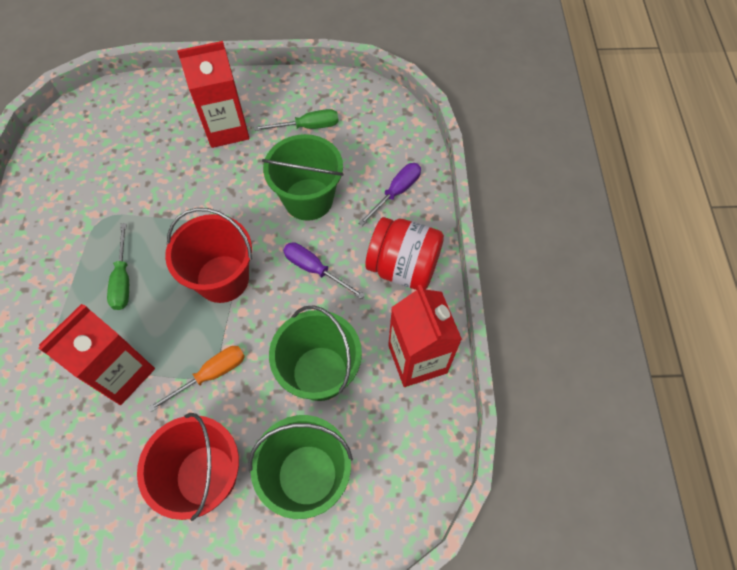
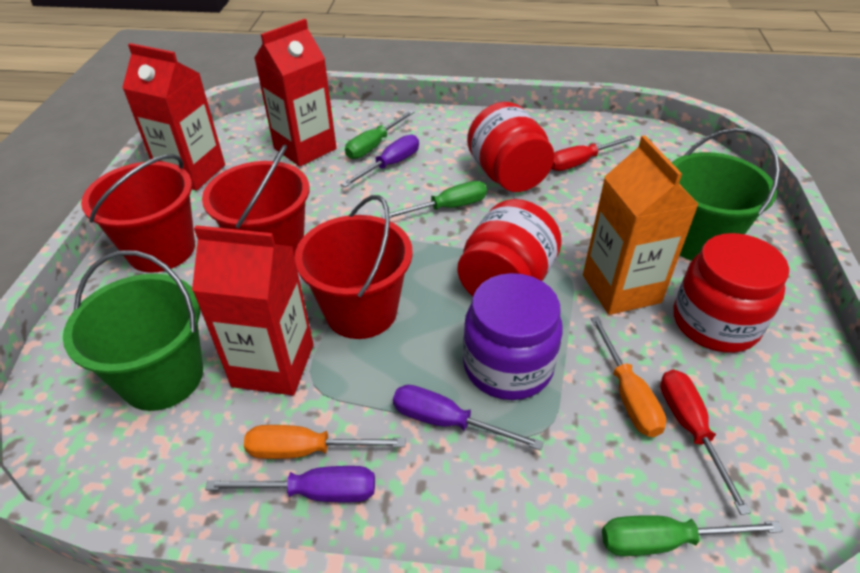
green bucket: [248,415,353,519] [262,134,344,221] [269,305,362,401] = 3 -> [63,251,203,411] [672,128,780,261] = 2
green screwdriver: [107,223,129,310] [254,109,339,131] = 2 -> [345,110,415,159] [381,181,487,219] [602,515,783,556] = 3
orange carton: none = 0 -> [583,135,699,315] = 1
orange screwdriver: [148,346,245,412] = 1 -> [244,425,406,459] [590,316,666,437] = 2
purple jar: none = 0 -> [463,273,563,400] = 1
purple screwdriver: [283,242,365,299] [358,163,421,226] = 2 -> [205,466,375,502] [341,135,419,187] [393,385,544,450] = 3
red bucket: [137,413,239,521] [165,208,252,303] = 2 -> [81,154,195,273] [202,145,309,257] [295,195,413,339] = 3
red jar: [365,217,444,290] = 1 -> [457,199,562,296] [467,102,554,192] [674,233,789,353] = 3
red screwdriver: none = 0 -> [551,135,636,171] [660,369,751,515] = 2

